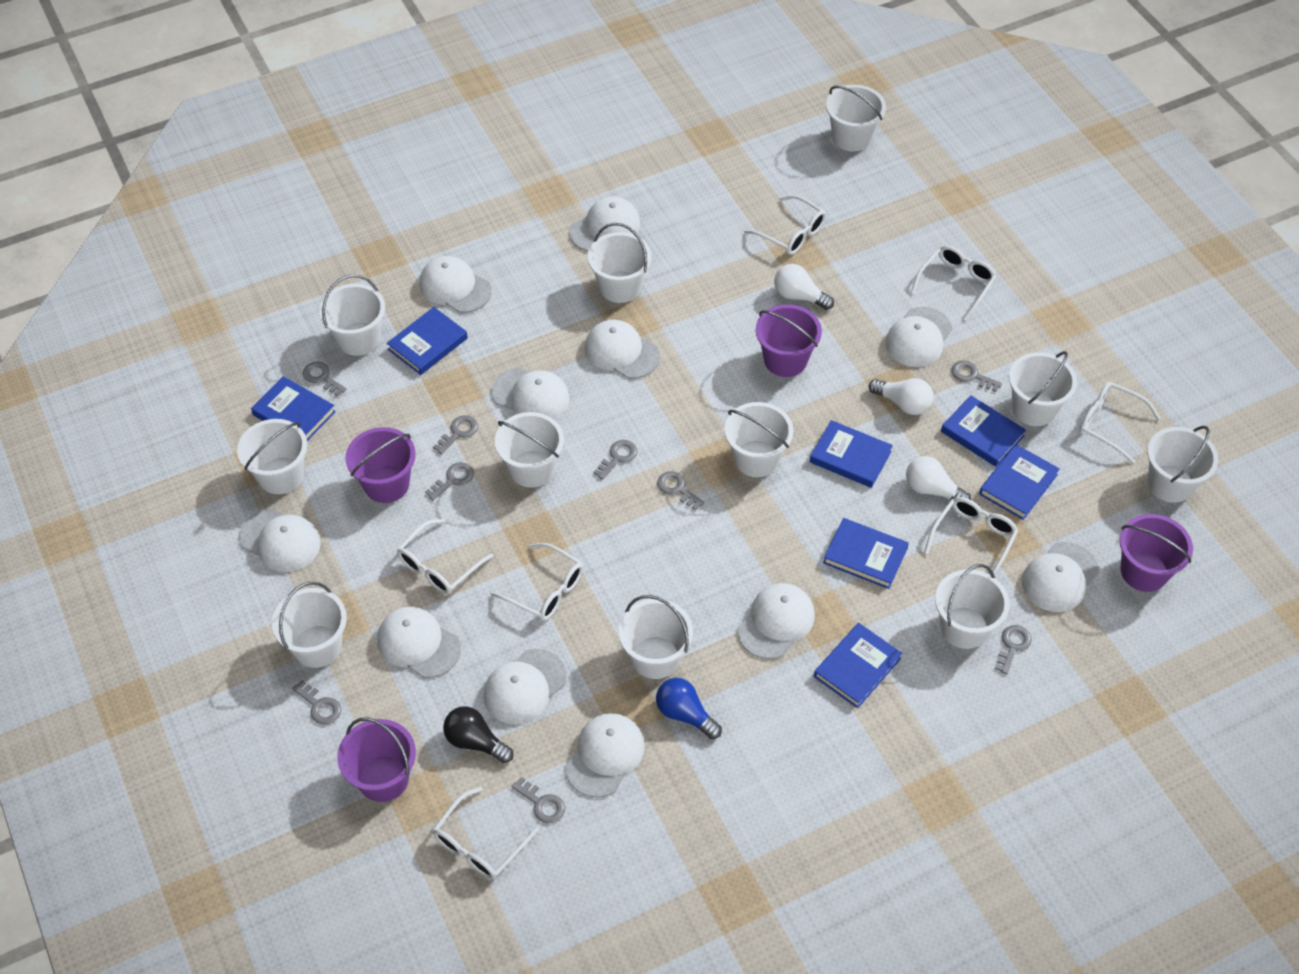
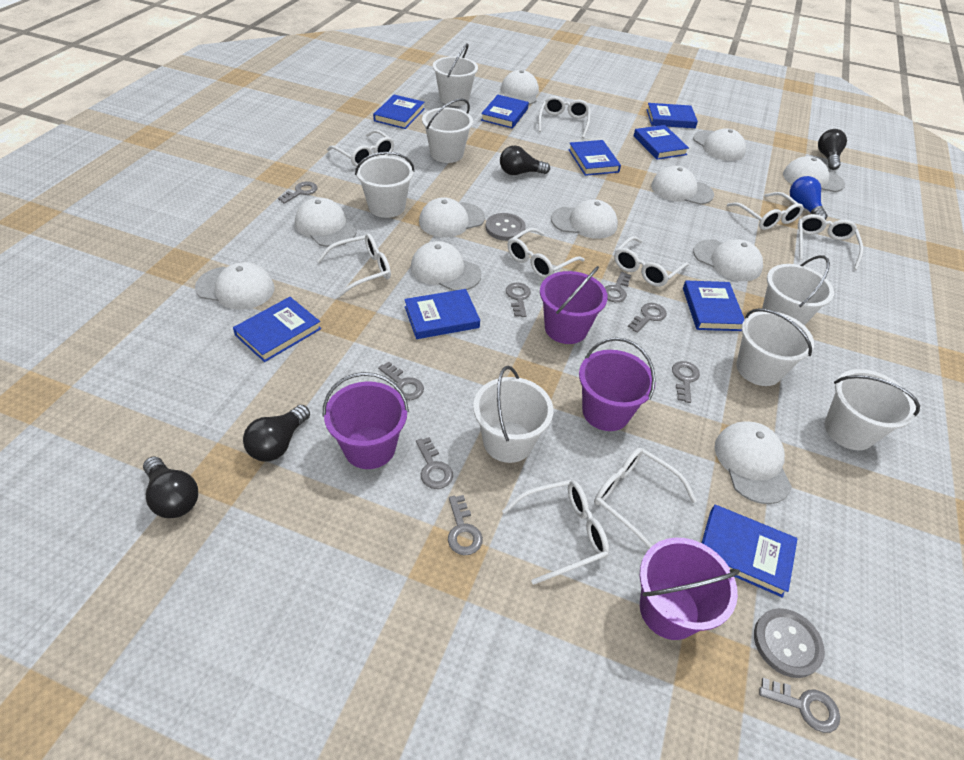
black light bulb: [443,706,514,763] = 1 -> [143,457,198,518] [243,405,310,461] [500,145,550,175] [818,129,847,170] = 4
blue book: [251,376,336,441] [387,307,468,375] [810,420,893,488] [814,623,902,708] [823,518,909,589] [941,395,1026,467] [979,444,1060,520] = 7 -> [233,297,321,362] [373,95,425,129] [404,289,480,339] [481,95,529,129] [568,140,621,176] [634,125,689,160] [646,103,698,128] [683,281,744,331] [702,505,798,598] = 9
grey button: none = 0 -> [486,213,526,241] [754,608,825,678] = 2
white bucket: [237,419,307,494] [272,582,347,668] [319,274,385,356] [495,412,564,488] [588,223,652,303] [619,595,693,679] [724,402,793,477] [826,85,886,151] [935,564,1010,649] [1009,351,1077,426] [1147,426,1218,503] = 11 -> [355,152,414,218] [422,98,473,163] [433,43,478,106] [473,366,553,463] [736,308,814,386] [762,255,834,326] [824,369,920,450] = 7
white glasses: [397,519,493,594] [433,787,539,879] [490,543,583,621] [744,195,826,255] [911,245,997,320] [924,497,1018,575] [1079,382,1161,463] = 7 -> [317,233,391,298] [327,130,394,167] [502,480,609,585] [508,228,585,279] [538,96,591,138] [594,447,697,549] [614,236,689,287] [727,192,804,230] [798,214,863,270] = 9
white light bulb: [774,264,834,310] [869,378,933,415] [906,456,971,500] = 3 -> none = 0

